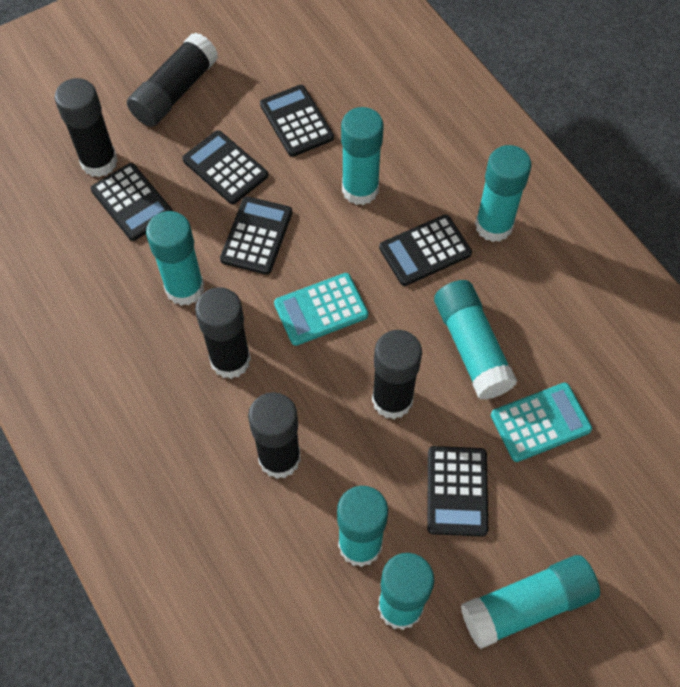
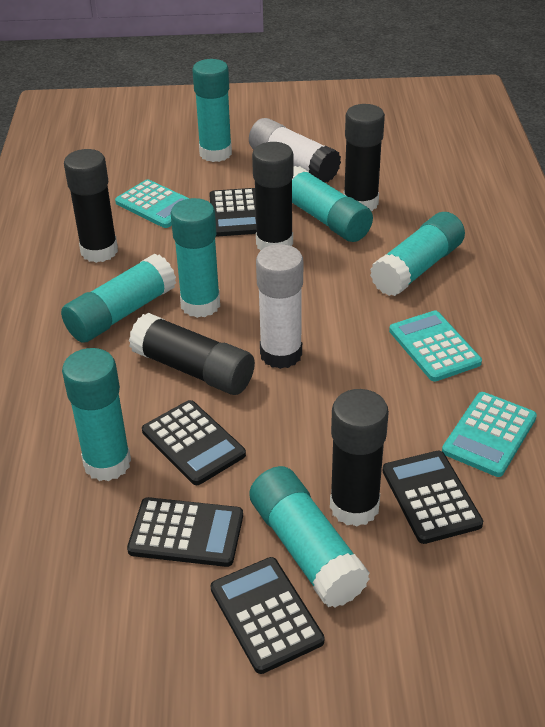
black calculator: [91,163,173,241] [182,130,268,204] [220,196,292,275] [260,85,334,157] [379,214,472,286] [427,446,488,537] = 6 -> [127,497,243,567] [142,400,246,485] [209,188,257,237] [211,557,324,674] [383,451,483,544] = 5
turquoise calculator: [274,273,368,346] [491,383,592,462] = 2 -> [115,179,190,228] [389,311,482,382] [442,392,537,477] = 3
white glue stick: none = 0 -> [249,118,341,182] [256,244,303,369] = 2

